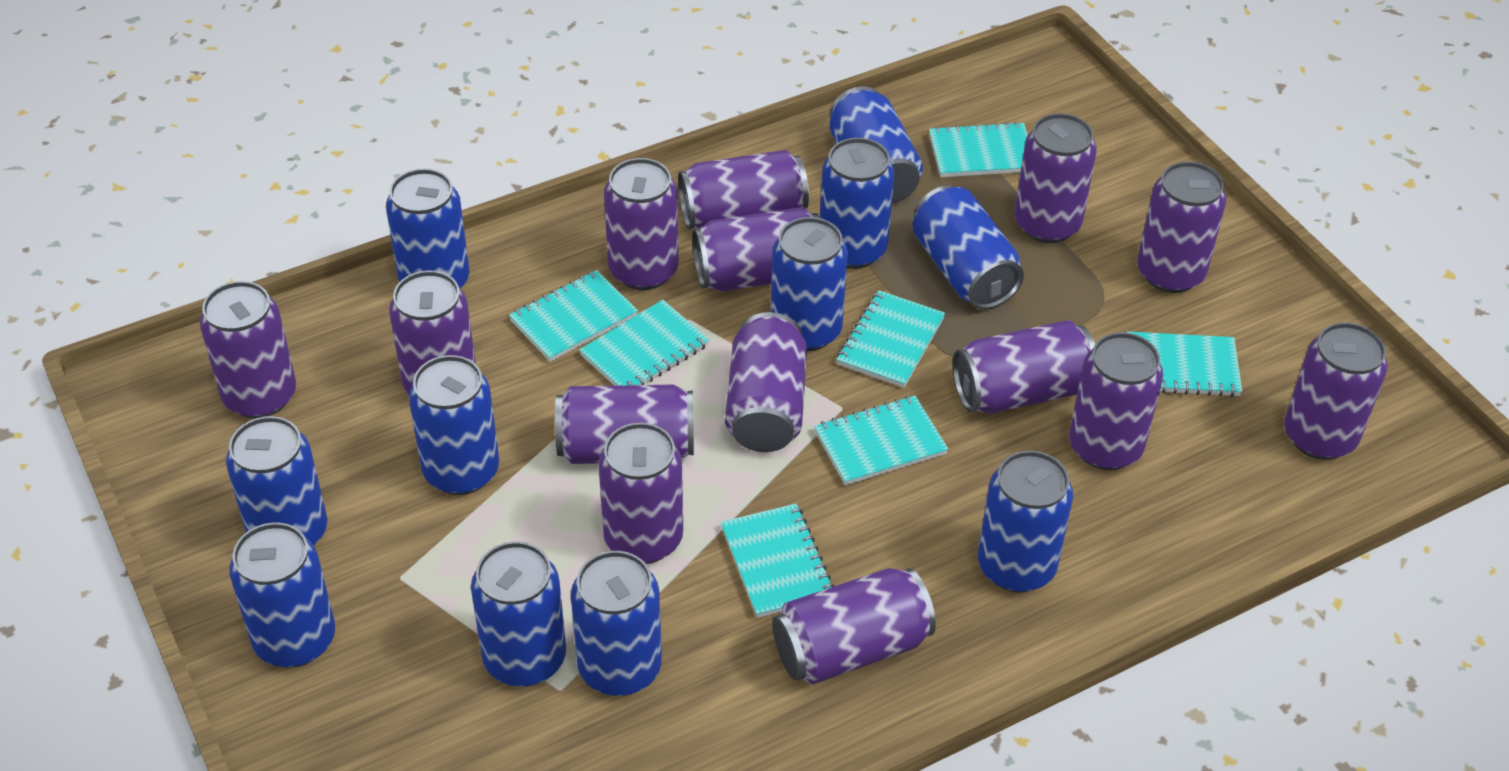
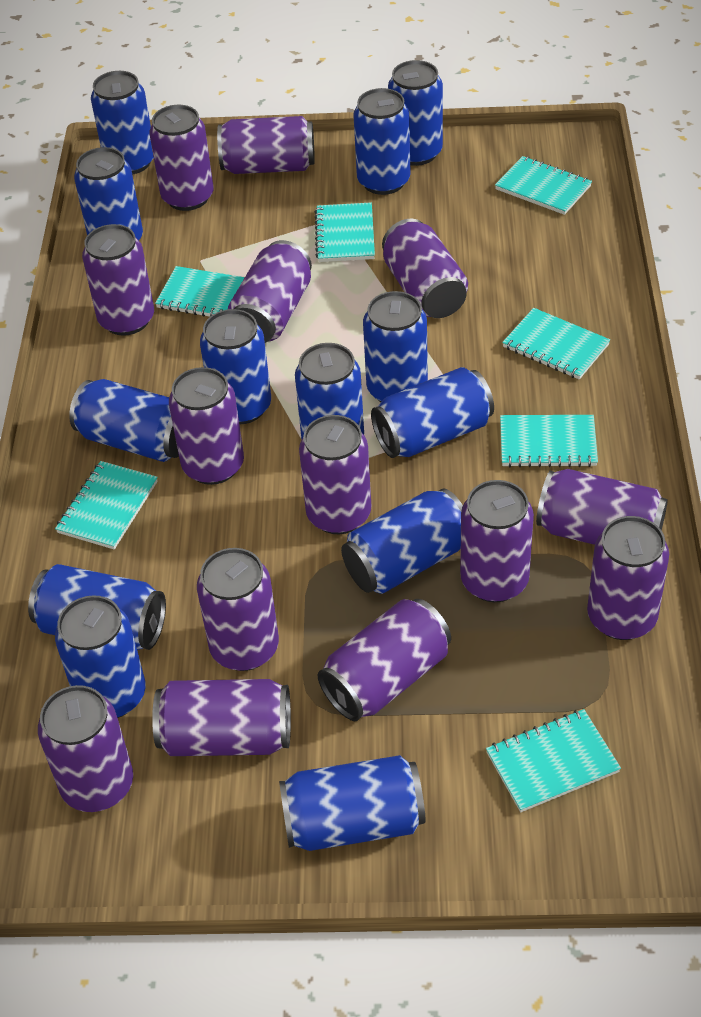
blue can: [226,416,328,545] [229,522,335,668] [386,169,470,288] [409,355,499,495] [471,542,566,687] [571,551,662,696] [771,217,848,351] [820,138,894,269] [830,86,923,204] [912,186,1024,309] [978,451,1073,593] = 11 -> [28,564,166,650] [55,595,146,718] [69,379,179,462] [74,147,143,240] [91,71,154,175] [200,309,271,424] [279,755,425,851] [295,343,364,440] [341,488,463,594] [353,88,410,195] [363,291,428,402] [371,367,494,458] [388,60,443,166] = 13

